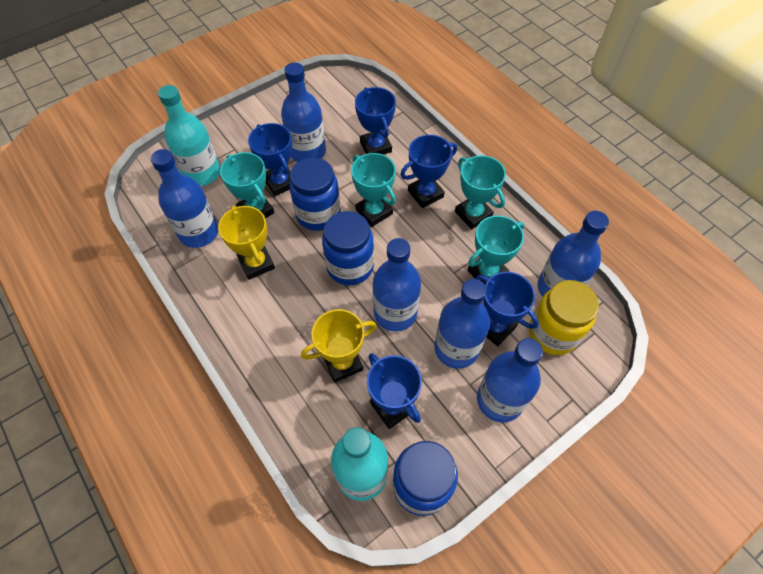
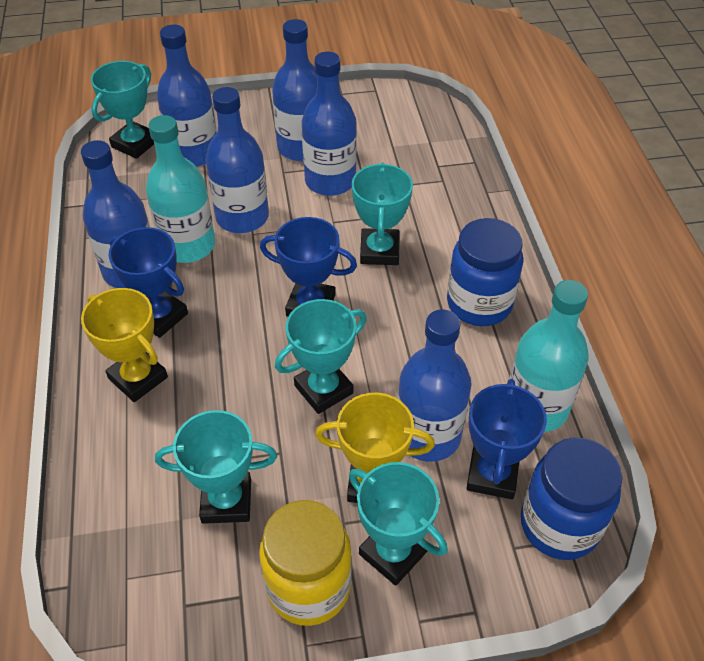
blue jar: [289,157,341,231] [322,211,374,285] [393,441,458,516] = 3 -> [447,218,523,326] [521,438,623,560] = 2
blue trophy: [248,123,292,196] [355,87,396,155] [367,353,422,429] [400,135,457,208] [475,272,539,346] = 5 -> [109,227,188,338] [260,217,357,317] [466,379,547,499] = 3
turquoise trophy: [220,152,274,218] [351,153,396,227] [455,155,506,229] [468,215,524,284] = 4 -> [91,61,154,159] [155,410,277,524] [275,299,367,414] [349,462,448,586] [352,163,413,265] = 5

